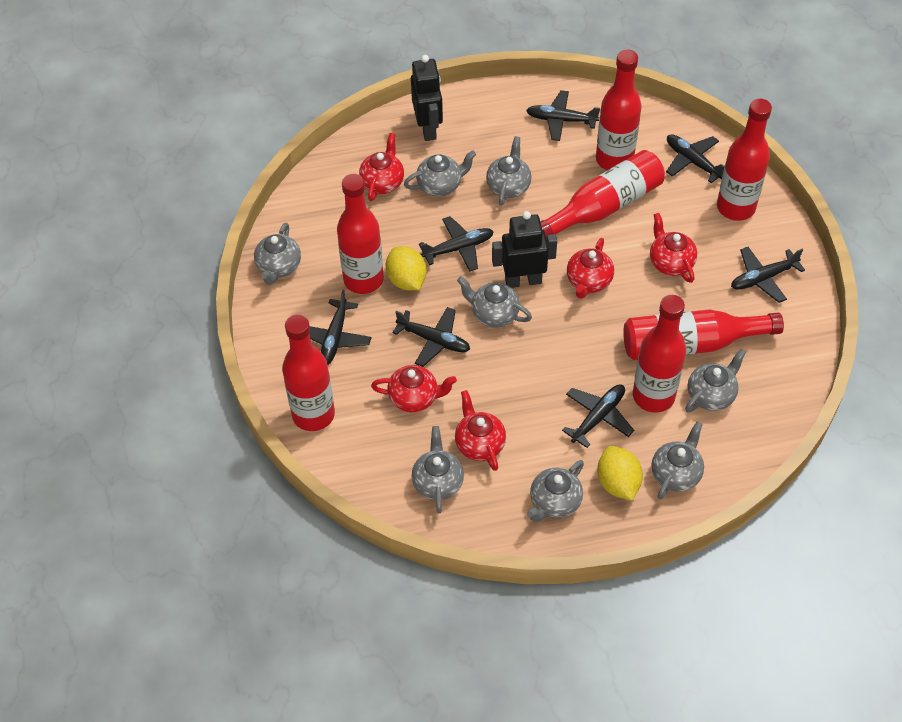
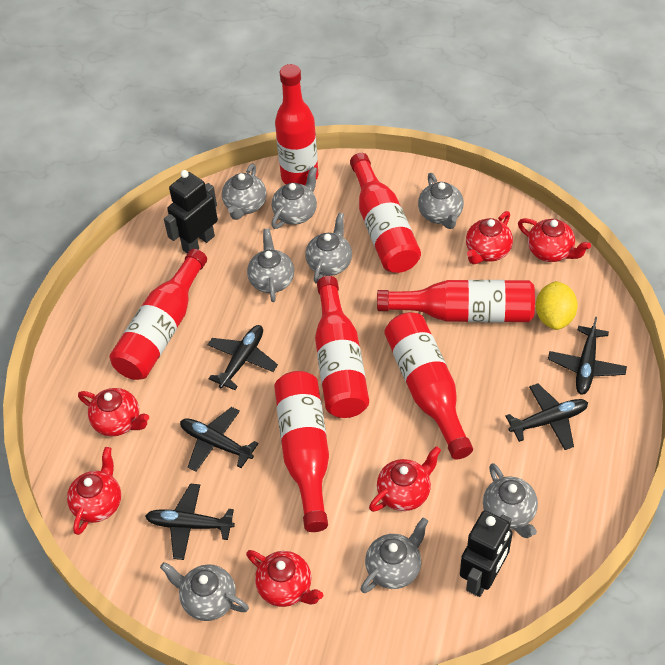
black plane: [309,290,372,365] [393,307,470,367] [419,216,494,272] [526,90,600,141] [562,384,634,448] [666,134,725,183] [731,247,805,303] = 7 -> [145,484,235,560] [180,407,259,472] [207,325,278,390] [505,383,588,450] [548,317,627,395] = 5
red teapot: [359,133,404,201] [371,365,457,412] [455,390,506,471] [567,238,614,299] [650,213,697,283] = 5 -> [67,447,121,535] [78,388,149,436] [246,550,323,607] [369,446,441,512] [466,211,513,264] [518,218,591,262] = 6
yellow lemon: [386,246,427,290] [597,446,643,501] = 2 -> [536,281,578,330] = 1

